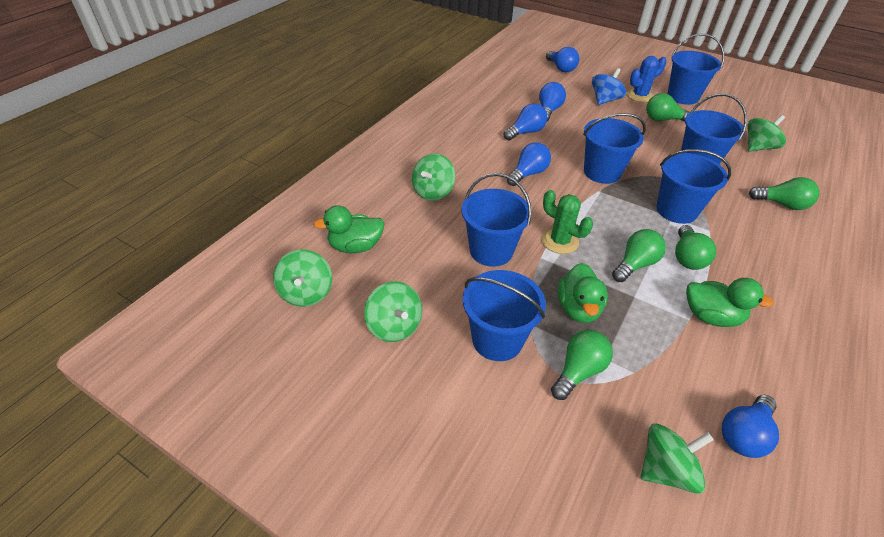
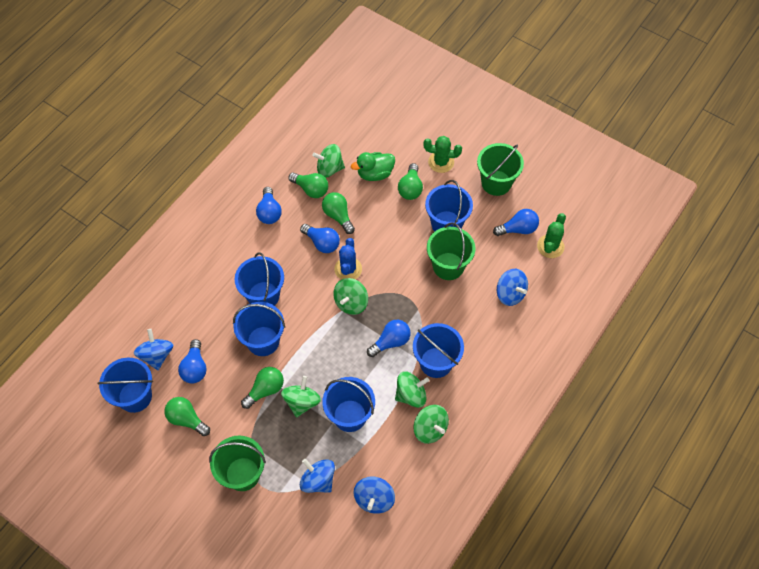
blue spinning top: [592,68,626,105] = 1 -> [134,329,173,370] [300,459,335,493] [354,477,395,514] [497,269,528,306] = 4
green bucket: none = 0 -> [209,436,266,491] [427,222,475,280] [477,143,524,196] = 3
green cactus: [542,190,593,254] = 1 -> [424,136,462,173] [537,213,566,258] = 2
green duck: [313,205,385,253] [558,263,608,323] [686,278,774,327] = 3 -> [351,152,395,181] = 1

